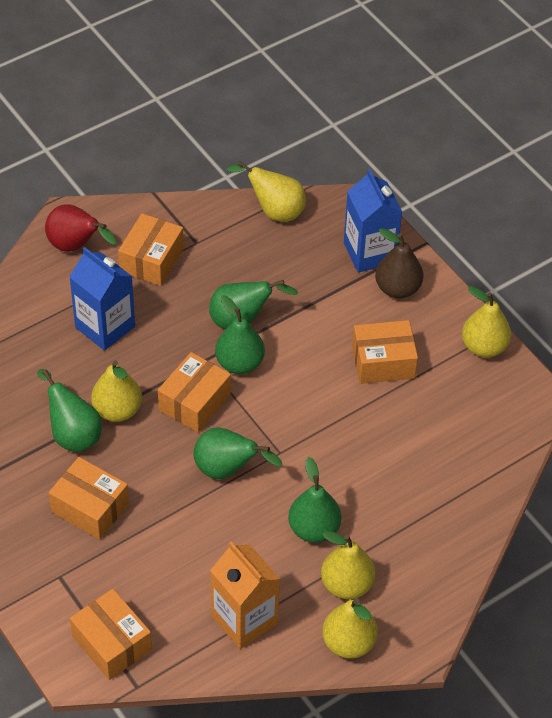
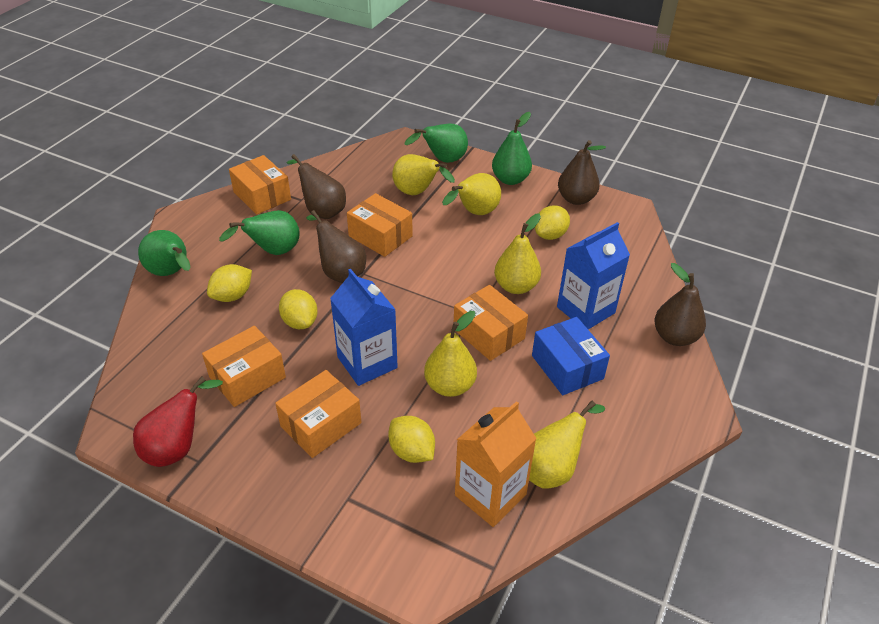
blue box: none = 0 -> [532,317,610,395] = 1
brown pear: [375,228,424,298] = 1 -> [286,154,346,219] [306,210,366,283] [558,140,606,205] [655,263,706,346] = 4
green pear: [37,369,102,452] [193,427,282,479] [209,280,298,329] [215,295,265,374] [288,457,341,543] = 5 -> [138,230,190,276] [219,210,300,255] [405,124,468,163] [492,112,532,185] = 4
yellow lemon: none = 0 -> [207,264,252,302] [279,289,318,329] [388,416,435,463] [535,205,570,240] = 4

